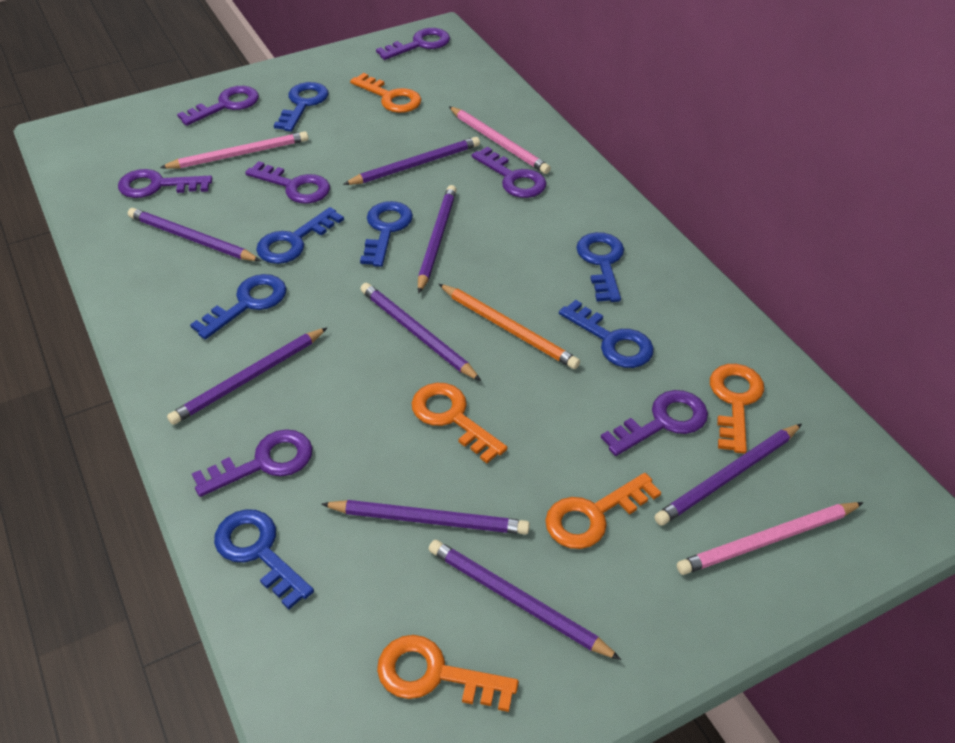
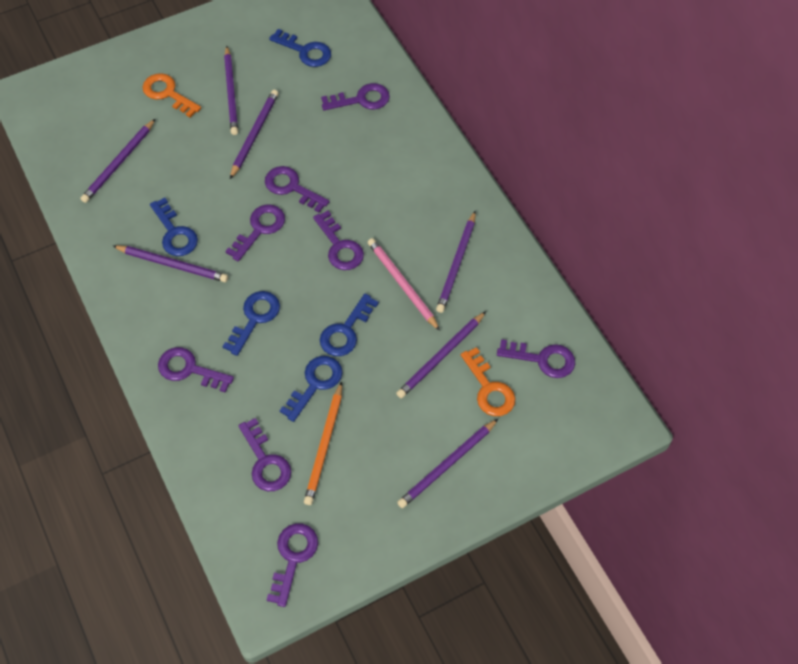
blue key: [190,274,287,339] [214,509,314,609] [256,207,344,264] [274,82,328,132] [360,201,413,267] [559,300,654,368] [576,232,624,302] = 7 -> [150,197,198,256] [222,291,280,356] [269,29,331,67] [280,356,343,422] [320,293,379,356] = 5
orange key: [350,73,422,113] [377,635,519,712] [412,383,507,463] [545,473,661,549] [710,364,764,454] = 5 -> [142,73,201,117] [461,347,515,416] = 2
pink pencil: [160,131,309,169] [449,106,551,174] [677,502,864,575] = 3 -> [368,238,440,331] = 1
purple key: [118,169,212,198] [177,86,259,126] [192,429,313,497] [245,161,330,204] [376,28,450,60] [472,147,547,198] [601,390,708,456] = 7 -> [158,347,234,393] [225,205,285,261] [238,418,291,491] [265,166,330,213] [267,523,318,607] [313,211,364,270] [321,83,390,110] [497,339,575,378] = 8
purple pencil: [128,208,261,261] [167,328,327,425] [321,500,530,535] [343,137,480,185] [360,283,481,381] [418,185,457,294] [429,540,621,660] [654,424,802,526] = 8 -> [80,119,155,203] [113,245,228,282] [224,46,238,135] [230,90,279,179] [396,311,486,398] [397,419,498,508] [436,211,476,313] = 7

